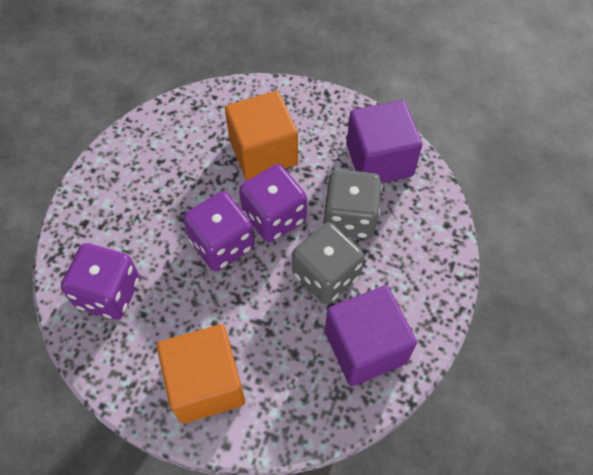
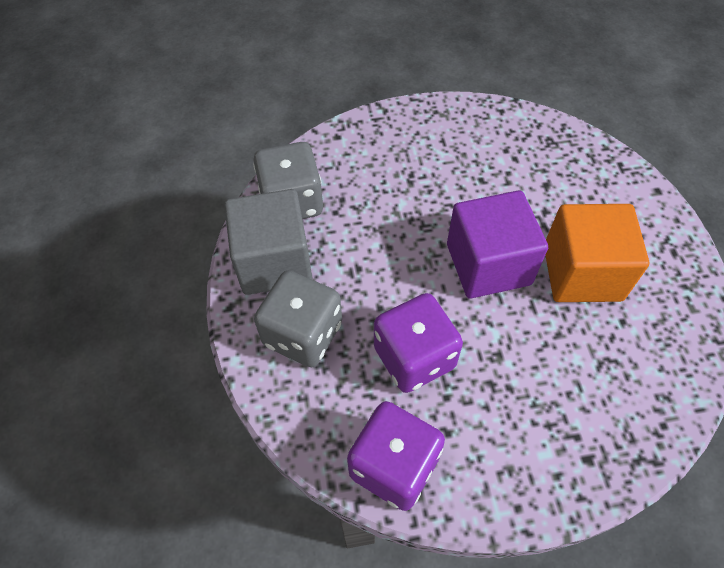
grey cube: none = 0 -> [224,189,312,295] = 1
orange cube: [157,324,245,424] [225,91,298,180] = 2 -> [545,204,649,302] = 1
purple cube: [325,285,417,386] [347,100,422,183] = 2 -> [447,190,548,299] = 1
purple dice: [61,243,140,320] [183,192,255,271] [239,164,307,242] = 3 -> [347,401,445,511] [374,293,463,393] = 2

